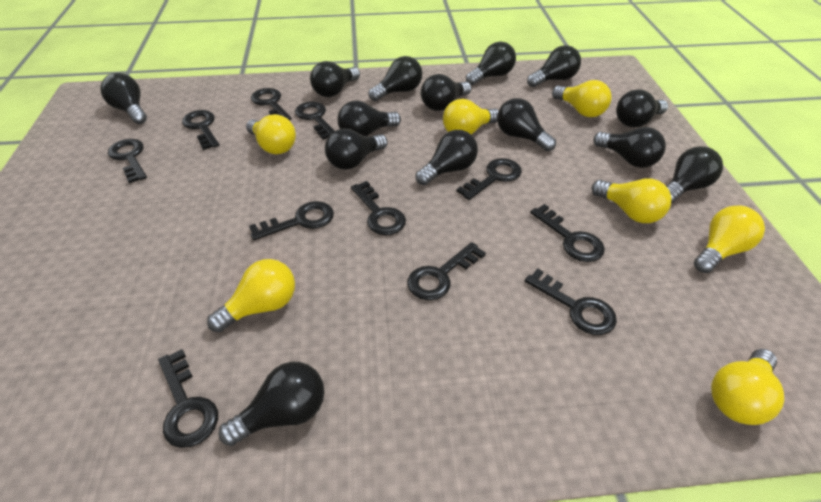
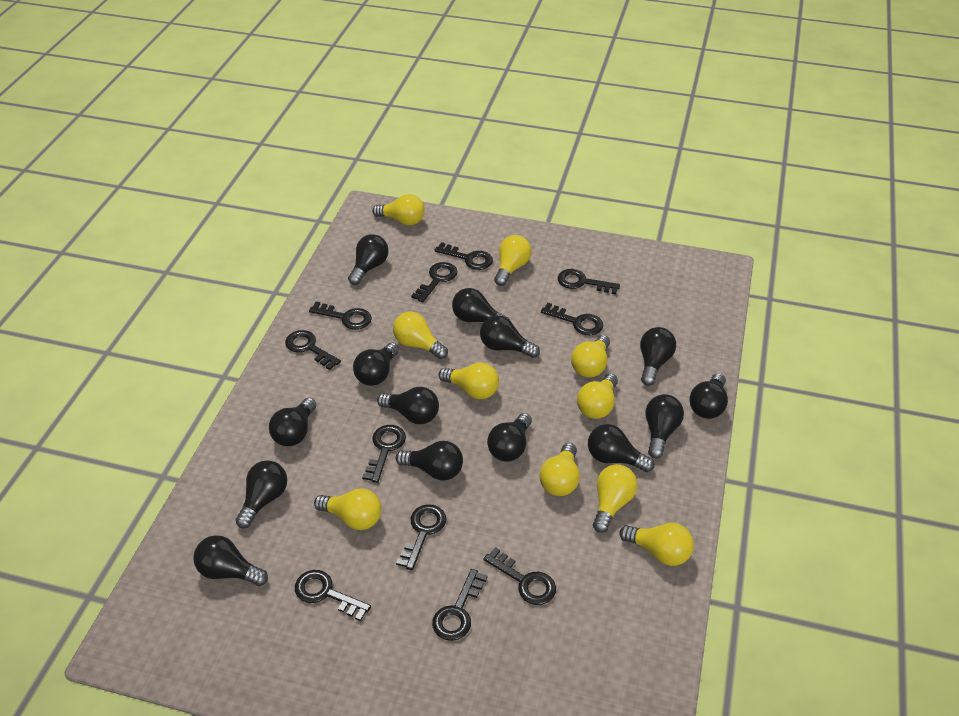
yellow light bulb: [207,259,295,332] [246,114,296,154] [443,99,498,135] [552,80,612,117] [592,178,672,223] [694,205,765,273] [711,349,784,425] = 7 -> [314,488,382,530] [372,194,425,225] [393,312,448,359] [439,362,499,399] [494,235,531,286] [540,443,580,496] [571,335,610,378] [577,374,618,419] [593,464,637,533] [619,523,694,566] = 10

